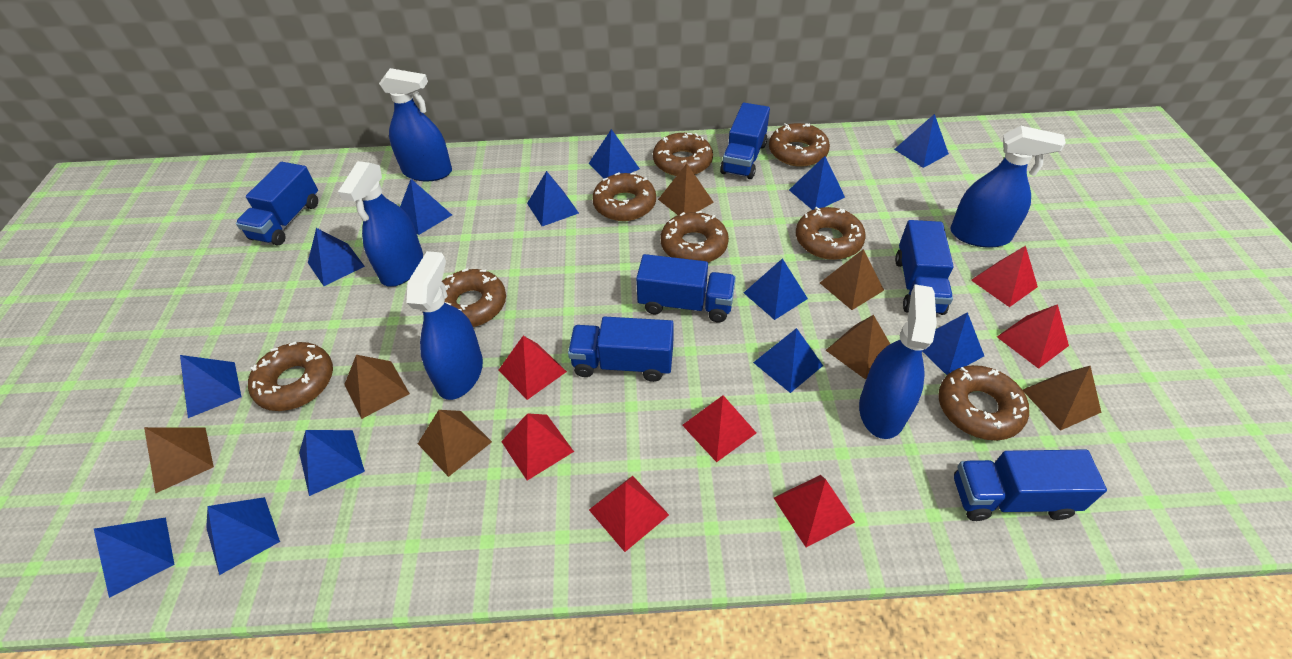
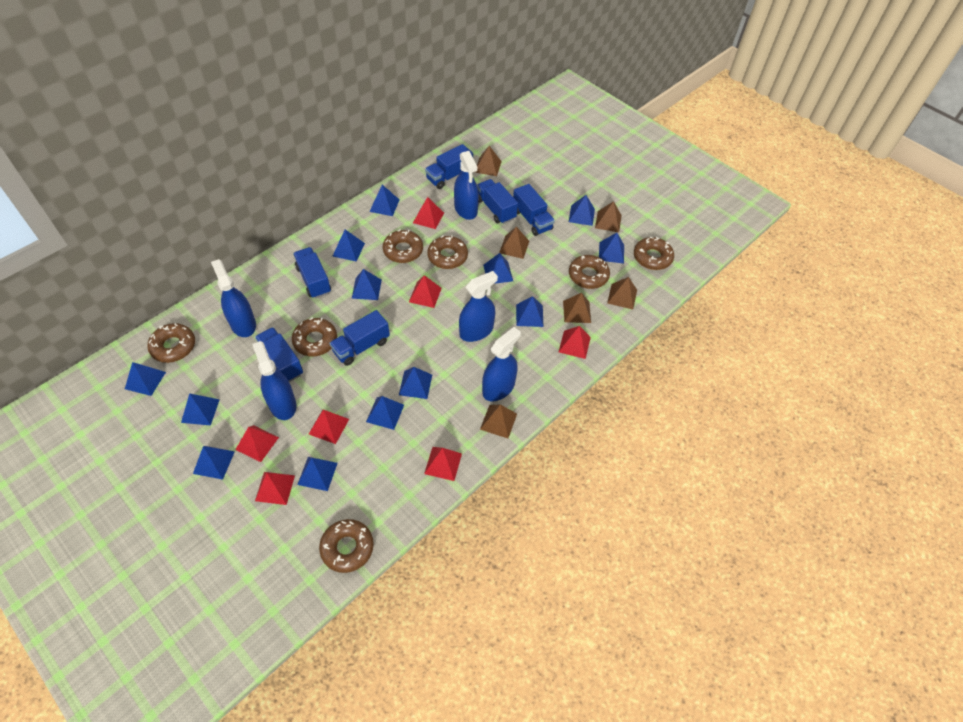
brown donut: [248,342,333,411] [442,268,506,327] [592,172,656,221] [653,133,713,176] [661,211,729,262] [769,123,830,167] [796,207,866,260] [938,365,1029,441] = 8 -> [147,323,195,363] [292,318,337,356] [319,519,374,573] [383,230,423,263] [427,235,468,269] [569,255,610,289] [634,237,674,270] = 7
brown pyramid: [144,427,214,494] [344,355,410,419] [418,410,492,477] [658,164,714,215] [820,249,884,310] [826,315,890,379] [1023,366,1101,431] = 7 -> [475,146,502,176] [480,404,517,438] [499,227,529,259] [563,293,591,323] [595,201,622,232] [607,277,637,309] = 6

